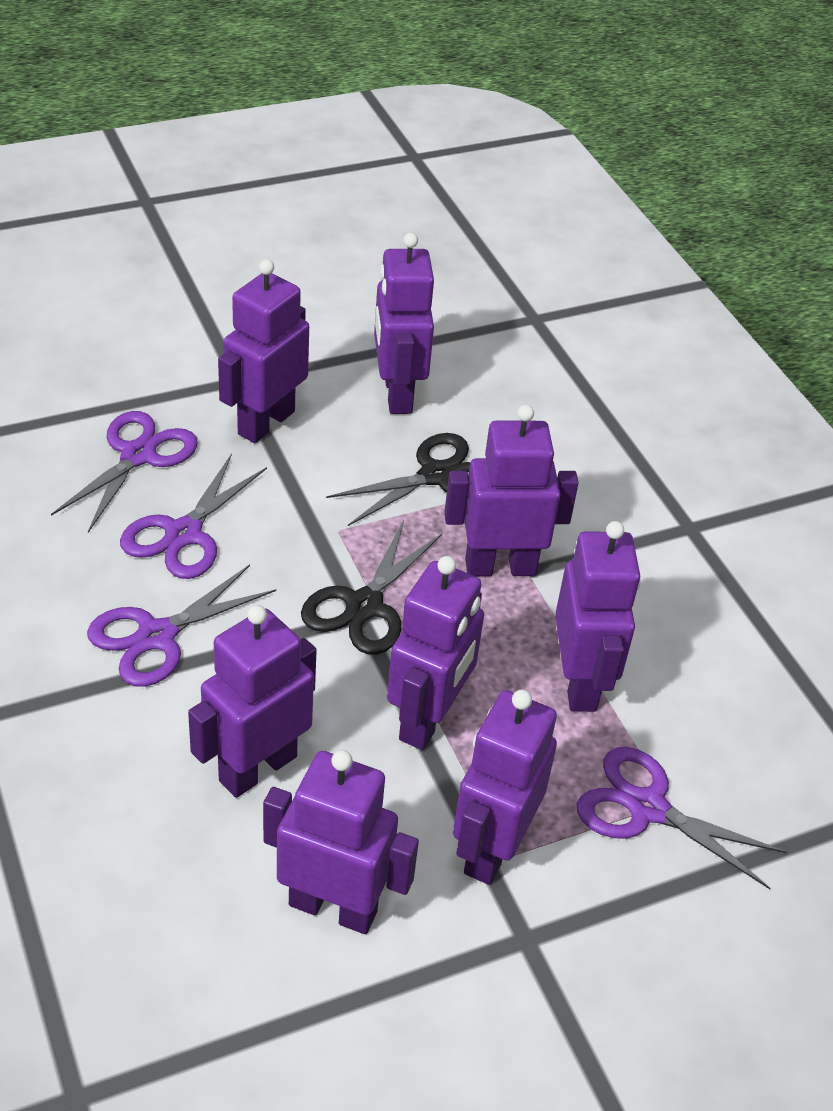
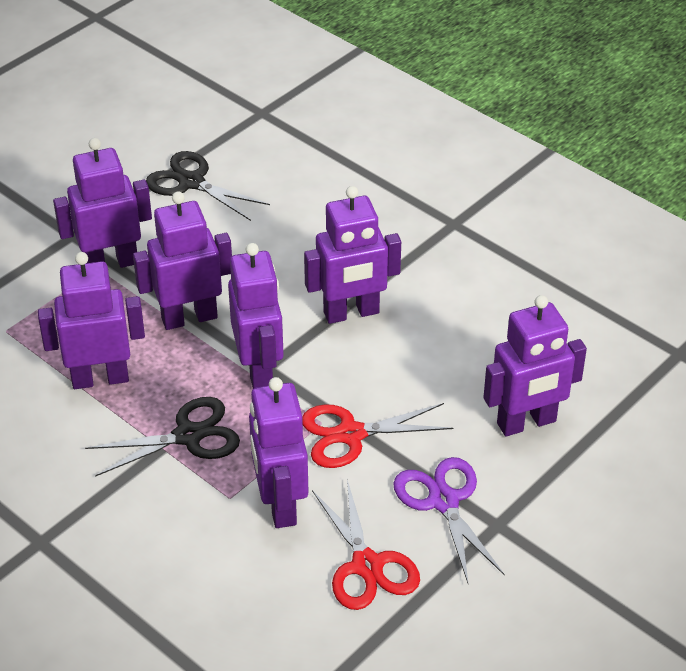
purple robot: [188,605,317,798] [218,259,309,443] [263,750,419,934] [374,233,434,414] [387,556,484,750] [444,405,579,576] [453,690,557,885] [555,521,641,712] = 8 -> [38,252,145,389] [53,138,152,268] [133,191,232,330] [228,243,284,389] [249,377,308,528] [304,186,401,324] [483,295,587,436] = 7
purple scissors: [51,411,198,533] [87,565,276,687] [120,454,267,579] [577,747,788,889] = 4 -> [393,457,504,583] = 1
red scissors: none = 0 -> [302,403,453,468] [312,480,420,610] = 2

